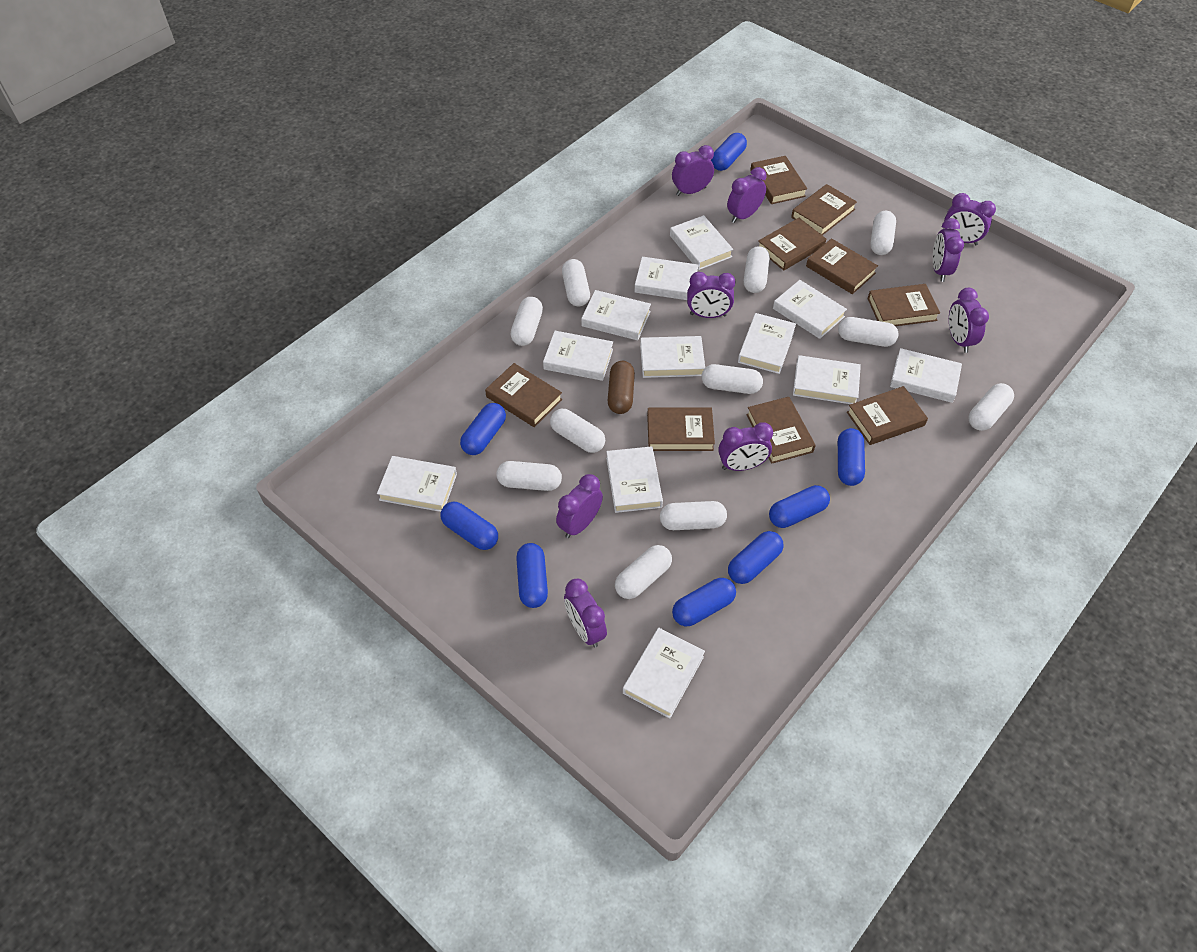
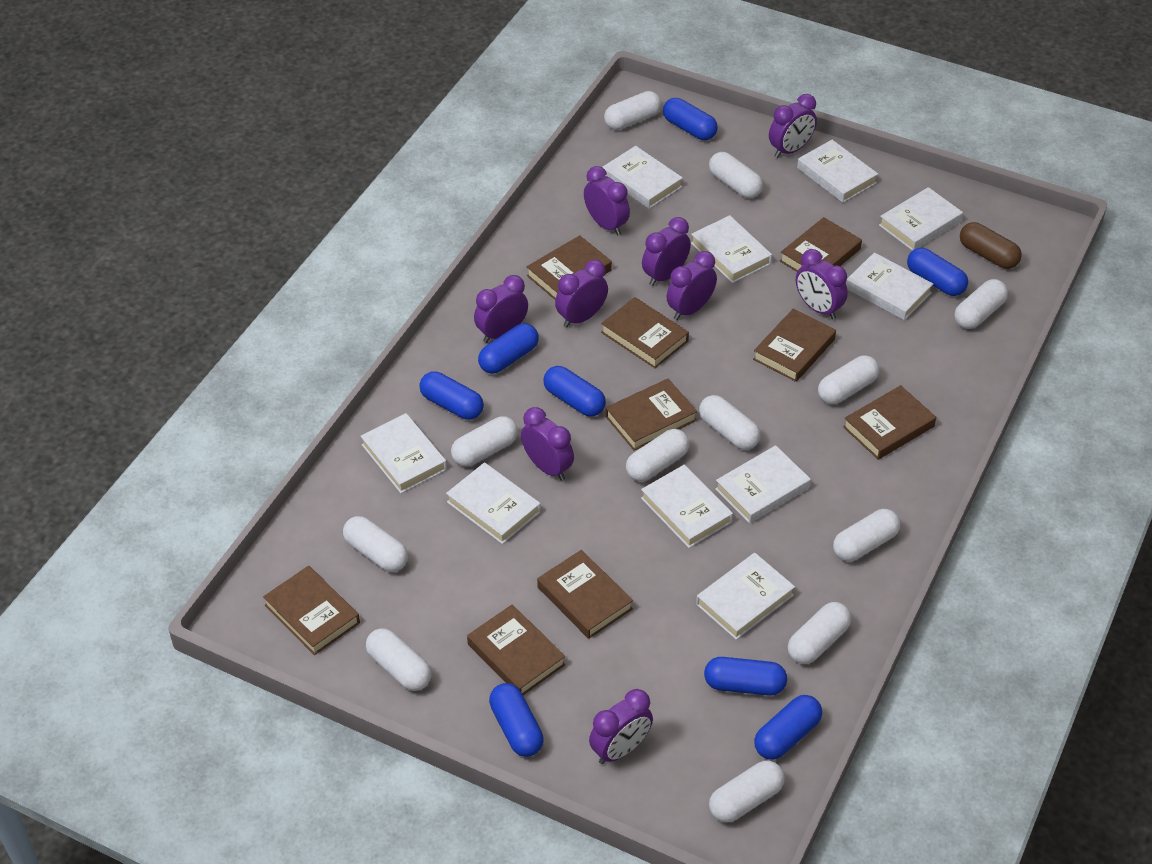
white book: [377,456,457,512] [543,331,613,381] [581,290,651,340] [606,446,663,513] [623,628,705,718] [634,257,699,300] [640,336,705,378] [670,215,733,270] [738,313,796,374] [773,280,847,339] [793,355,861,404] [890,348,962,403] = 12 -> [361,413,447,493] [446,462,541,544] [602,146,683,209] [641,465,733,548] [691,215,772,283] [696,553,795,640] [715,445,811,524] [797,140,878,203] [846,252,933,320] [879,187,963,251] = 10
white capsule: [496,461,562,491] [510,297,543,346] [550,409,605,453] [562,259,590,306] [615,545,672,599] [660,501,727,530] [702,364,763,394] [744,246,770,293] [838,317,899,347] [870,211,896,255] [969,383,1014,431] = 11 -> [343,516,408,572] [366,628,432,691] [451,416,518,466] [604,91,662,130] [626,429,689,482] [699,395,761,450] [709,152,763,198] [709,760,785,823] [788,602,851,664] [818,355,879,404] [833,509,900,561] [954,279,1008,329] = 12

